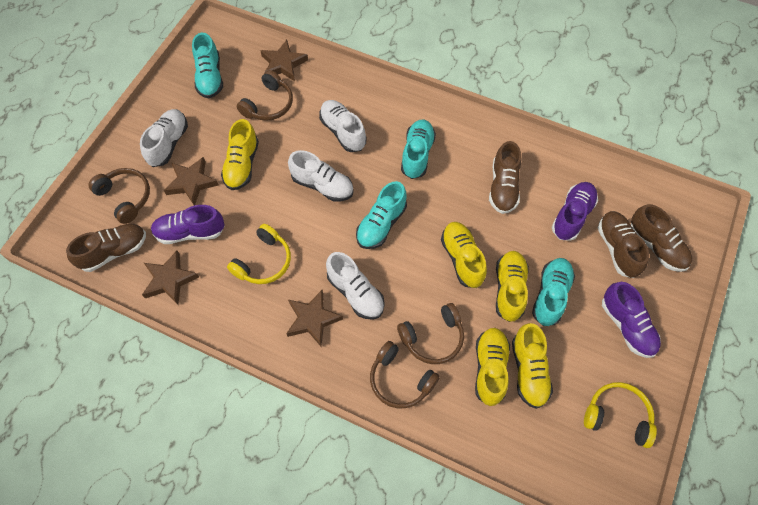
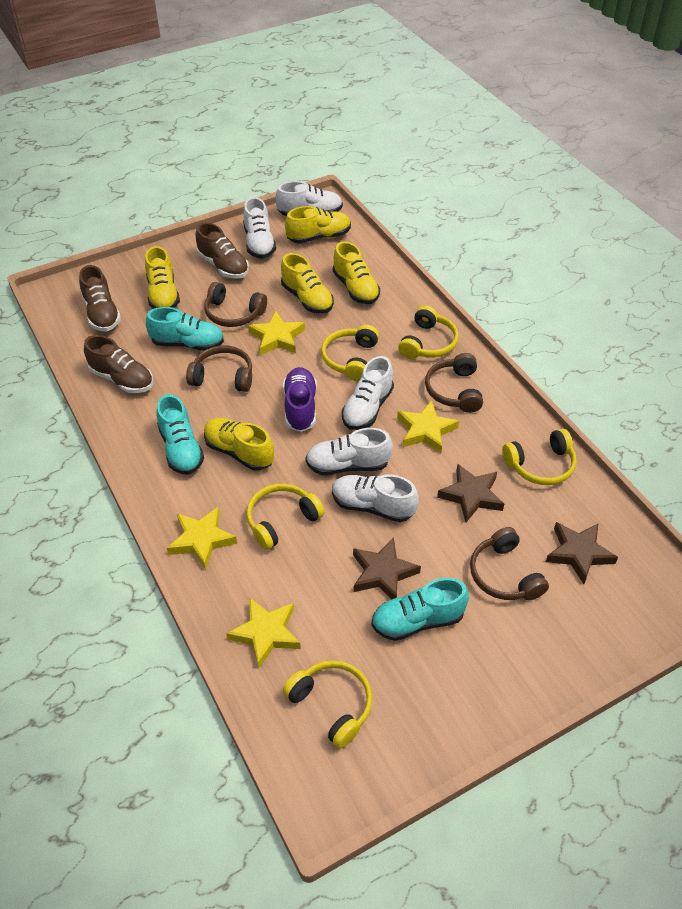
brown shoe: [66,224,146,272] [489,141,521,214] [598,211,649,278] [630,204,692,272] = 4 -> [79,265,121,331] [84,335,153,393] [196,222,249,279] = 3
brown star: [142,251,199,305] [164,157,219,205] [260,40,308,81] [286,290,343,346] = 4 -> [353,537,421,599] [437,464,504,522] [546,522,618,584] = 3
purple shoe: [151,205,225,244] [552,182,598,241] [602,282,661,358] = 3 -> [283,367,317,432] = 1
turquoise shoe: [192,33,223,98] [356,181,407,249] [401,120,436,179] [532,258,575,326] = 4 -> [146,307,224,351] [156,394,204,475] [371,578,469,641] = 3
white shoe: [140,109,188,167] [288,150,354,202] [319,100,366,152] [326,252,385,320] = 4 -> [243,197,276,259] [275,181,343,216] [306,428,393,475] [332,475,419,522] [342,356,394,430] = 5
yellow headphones: [227,224,291,284] [584,382,657,448] = 2 -> [246,484,324,550] [283,660,373,749] [321,325,379,381] [398,306,459,359] [502,429,577,485] = 5
yellow star: none = 0 -> [167,507,237,570] [226,597,301,669] [248,311,305,355] [397,400,459,453] = 4

